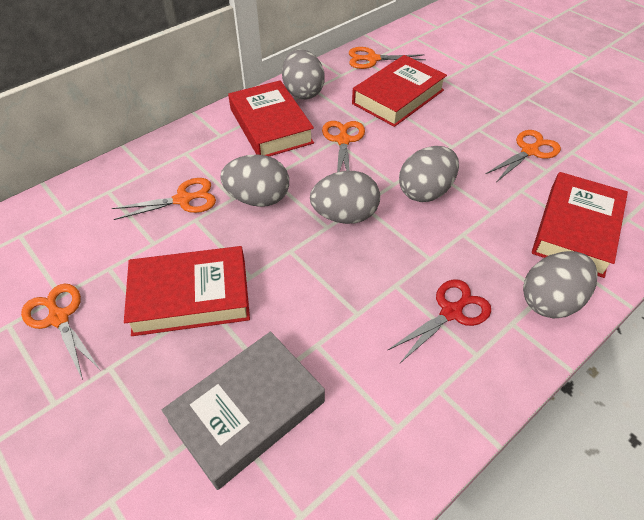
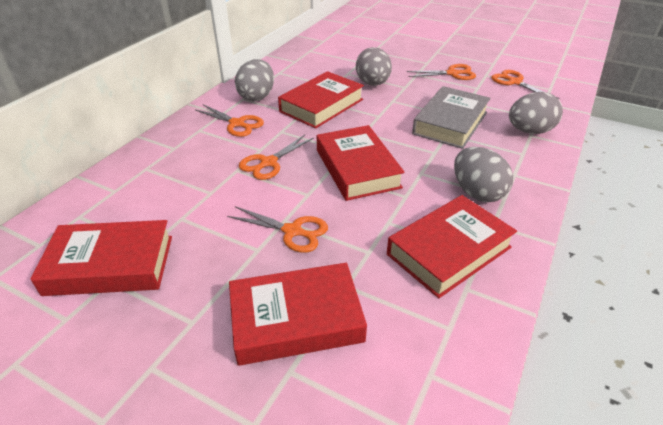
grey egg: [221,155,289,207] [282,49,325,100] [310,171,380,224] [399,146,459,202] [523,251,598,318] = 5 -> [235,59,274,101] [356,47,392,86] [454,147,513,202] [509,92,563,134] = 4
red book: [124,246,250,336] [228,80,314,156] [352,55,447,127] [532,172,628,278] = 4 -> [30,220,172,296] [229,263,367,366] [278,71,364,128] [317,125,405,201] [387,195,517,298] = 5
red scissors: [387,279,491,363] = 1 -> none = 0

